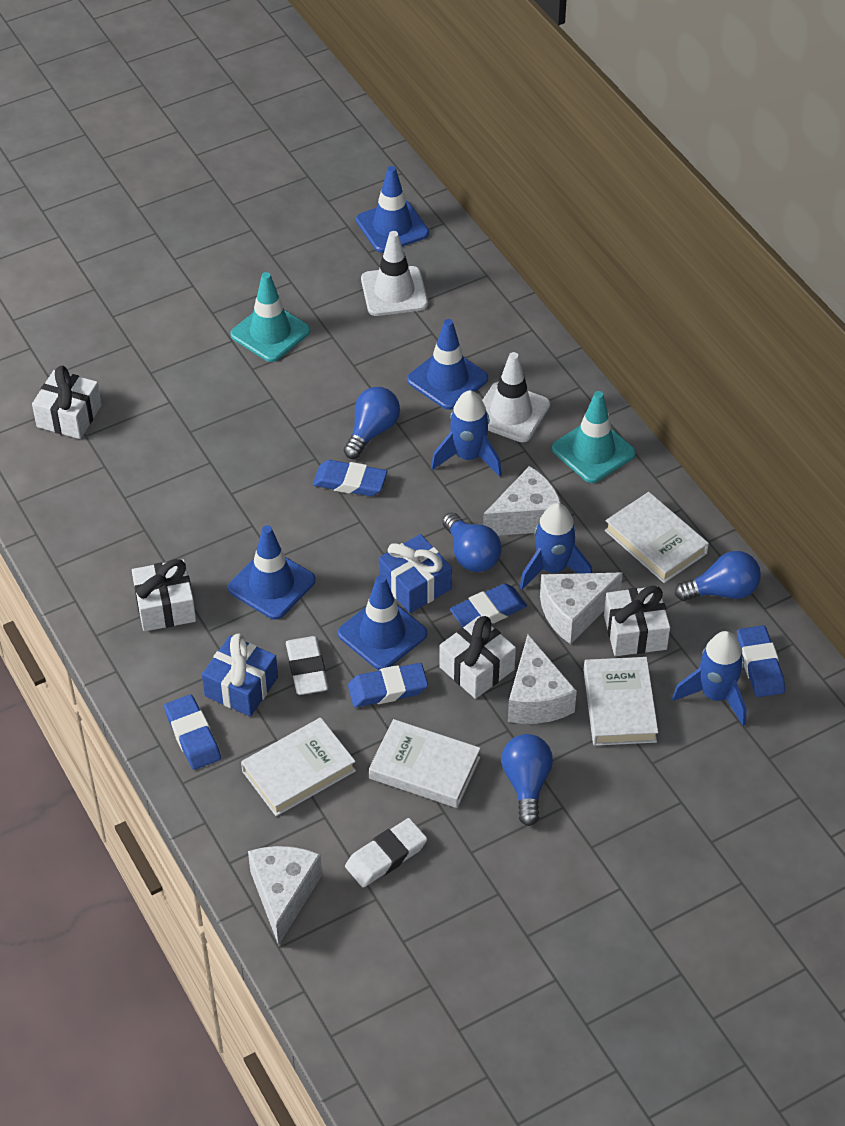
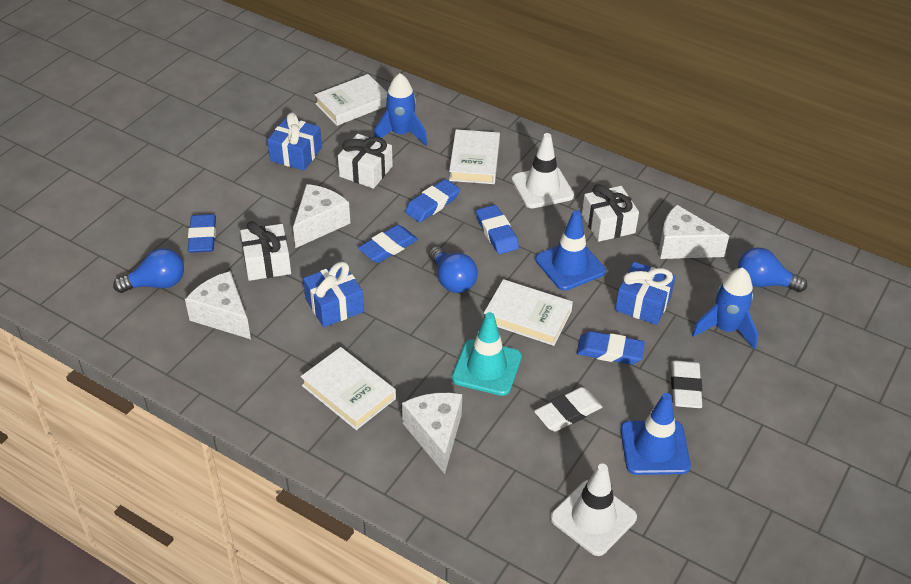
blue gift: [202,634,278,716] [379,534,452,613] = 2 -> [267,113,322,171] [303,262,364,327] [615,262,676,325] = 3
blue light bulb: [344,387,400,459] [442,512,501,572] [501,734,553,826] [675,551,761,601] = 4 -> [113,248,184,293] [429,247,478,293] [738,248,807,292] = 3
blue rocket: [431,390,502,477] [519,503,592,590] [672,631,747,726] = 3 -> [374,73,428,146] [692,268,758,350] = 2
blue traffic cone: [228,525,315,620] [338,575,427,670] [356,166,429,253] [407,319,488,410] = 4 -> [535,210,606,291] [620,393,691,475] = 2
turquoise traffic cone: [230,272,310,362] [552,391,636,483] = 2 -> [452,312,522,396] = 1
white gift: [32,366,102,439] [132,559,196,631] [439,616,516,699] [604,586,670,656] = 4 -> [240,221,291,281] [338,134,393,189] [582,185,639,242] = 3

